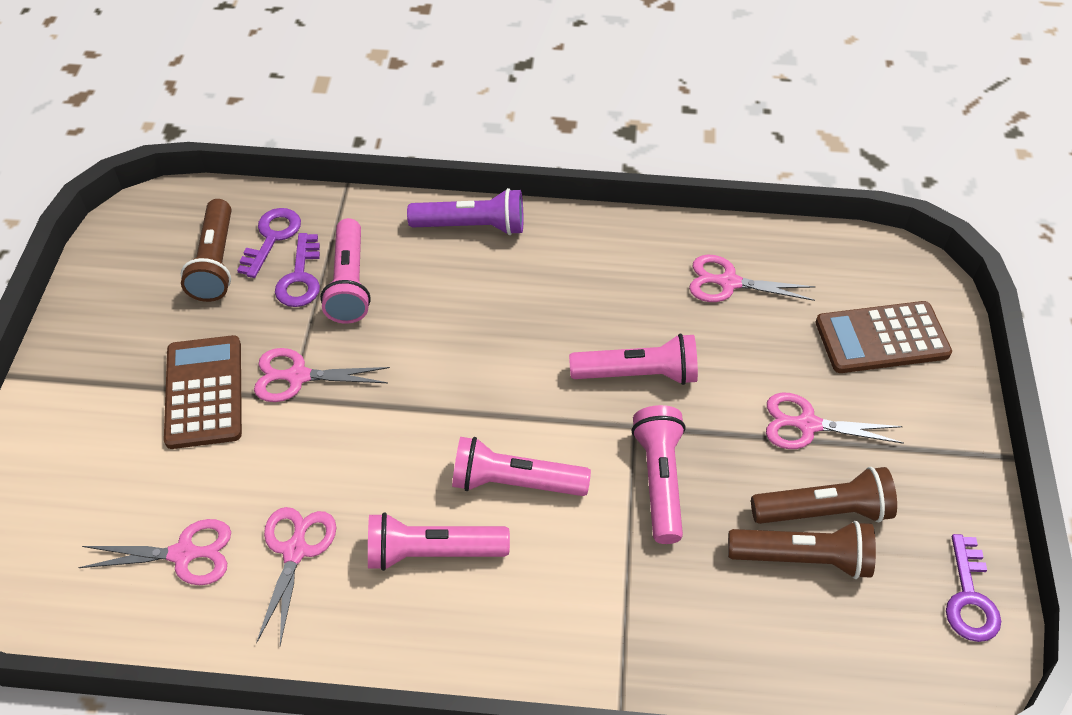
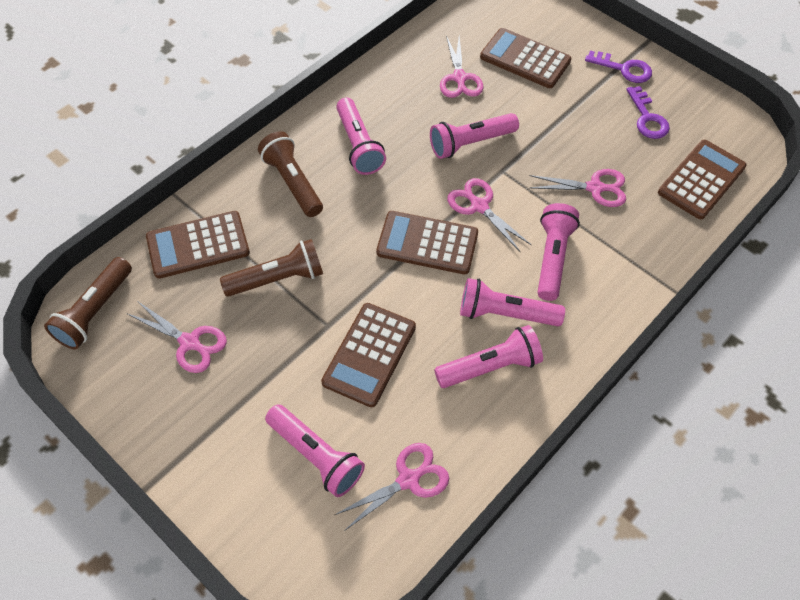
brown calculator: [164,335,242,449] [816,301,952,373] = 2 -> [146,211,250,279] [321,303,416,407] [376,211,478,274] [480,28,572,88] [658,140,747,219] = 5
pink flashlight: [320,218,371,324] [368,512,510,571] [452,437,591,496] [569,333,698,385] [632,405,686,544] = 5 -> [265,404,365,497] [336,98,386,175] [430,113,519,159] [434,325,543,388] [460,278,565,326] [537,203,580,301] = 6
purple flashlight: [407,188,523,235] = 1 -> none = 0
purple key: [237,208,301,278] [275,233,320,307] [946,534,1001,642] = 3 -> [585,51,652,83] [626,86,670,139] = 2

